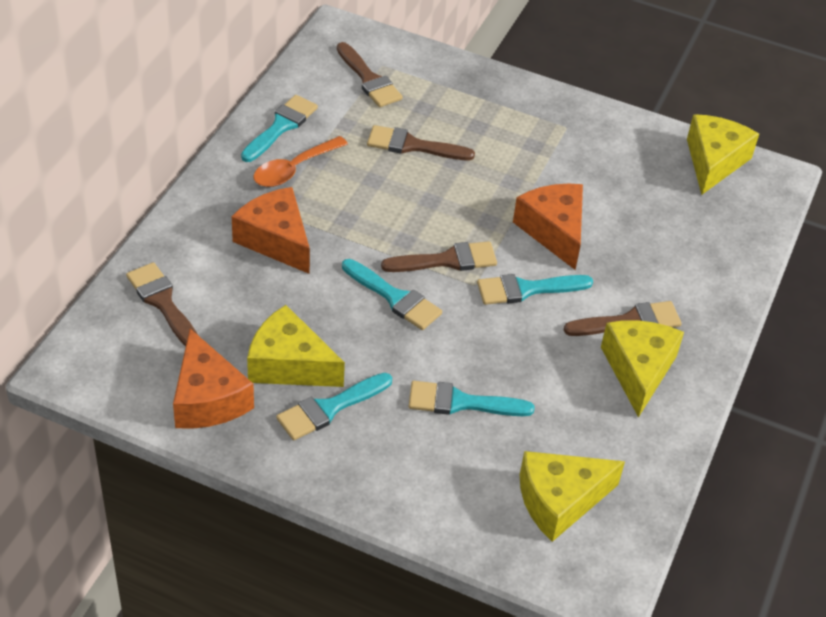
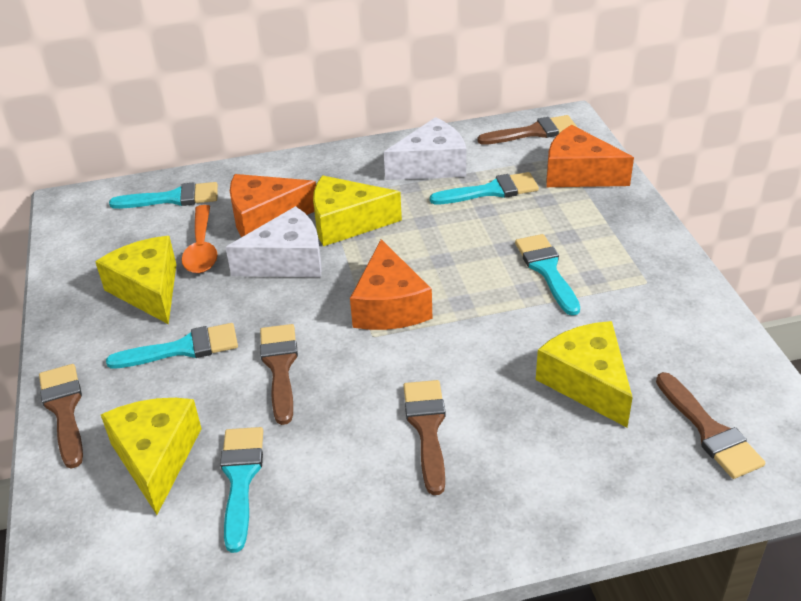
white cheese: none = 0 -> [225,206,322,277] [384,117,466,180] = 2

